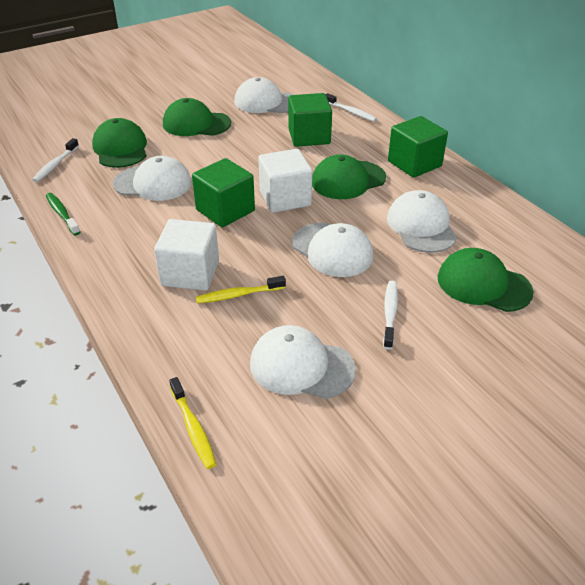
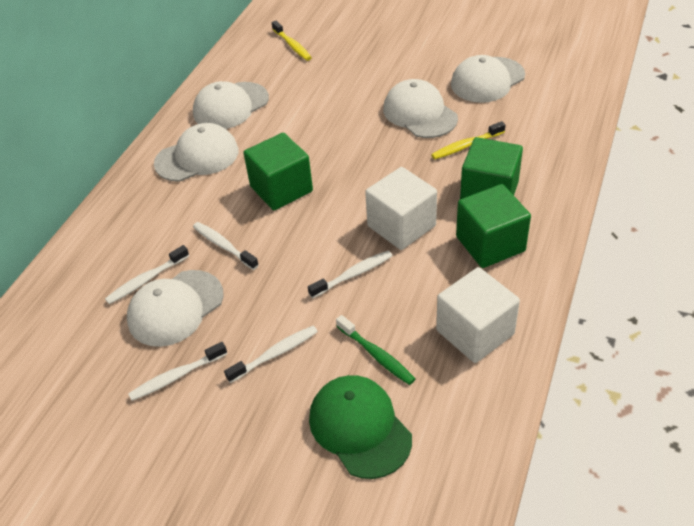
green cap: [92,118,147,168] [163,98,231,136] [312,154,386,199] [438,248,534,312] = 4 -> [309,375,412,479] = 1
white toothbrush: [32,138,79,182] [326,93,377,122] [383,281,398,349] = 3 -> [105,245,189,304] [128,342,227,401] [193,222,259,270] [224,326,318,383] [308,251,392,298] = 5

